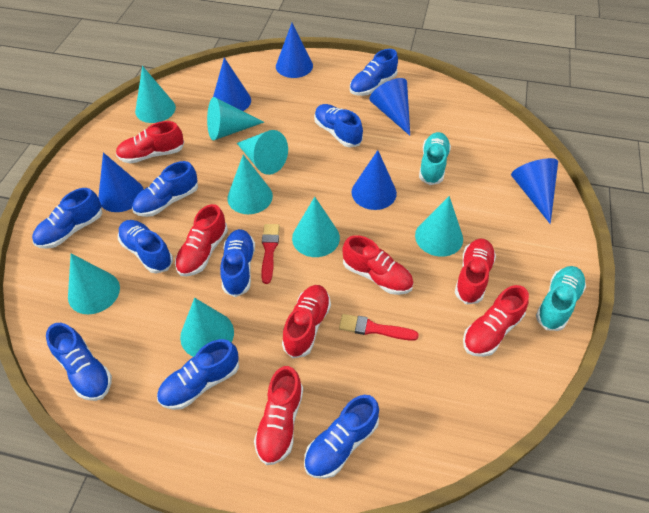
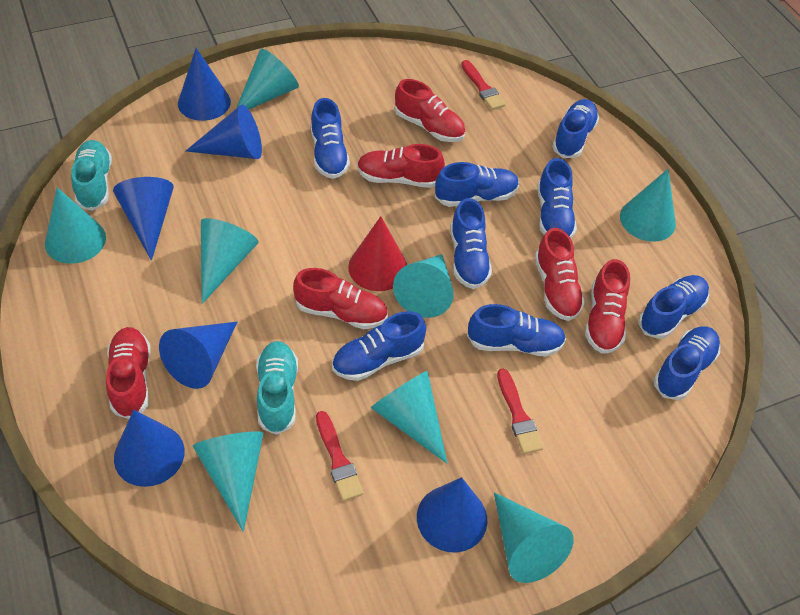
red brush: [261,224,280,284] [339,314,419,341] = 2 -> [316,411,364,501] [461,60,506,110] [497,368,543,454] = 3
red cone: none = 0 -> [348,216,407,291] = 1
red shoe: [116,121,184,164] [175,204,228,276] [254,366,303,465] [282,285,331,358] [342,235,413,295] [455,239,496,305] [463,285,529,357] = 7 -> [106,327,151,419] [293,268,388,329] [357,144,445,188] [395,79,466,142] [535,228,585,321] [585,259,630,354] = 6

